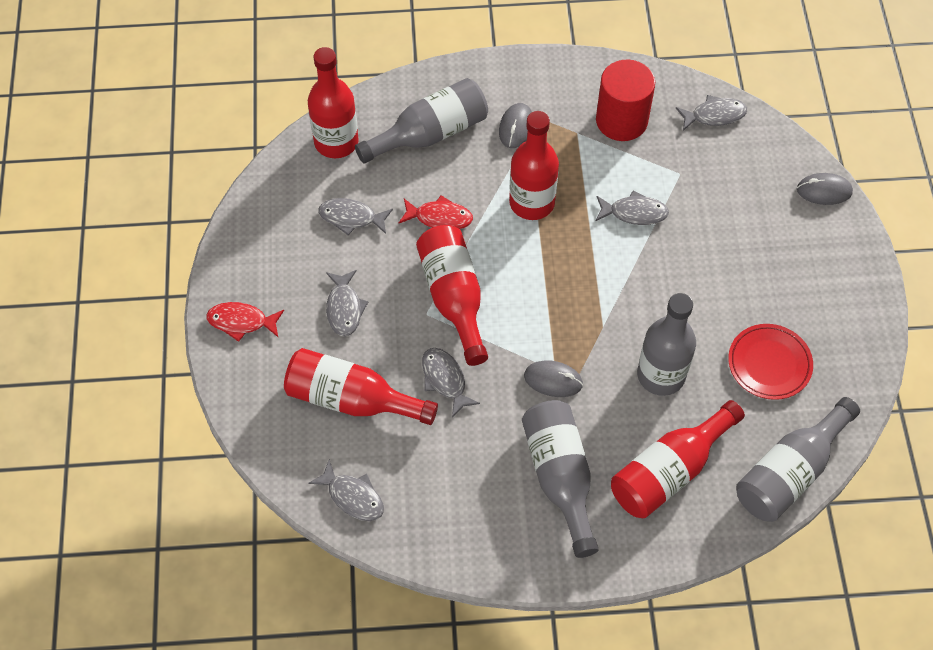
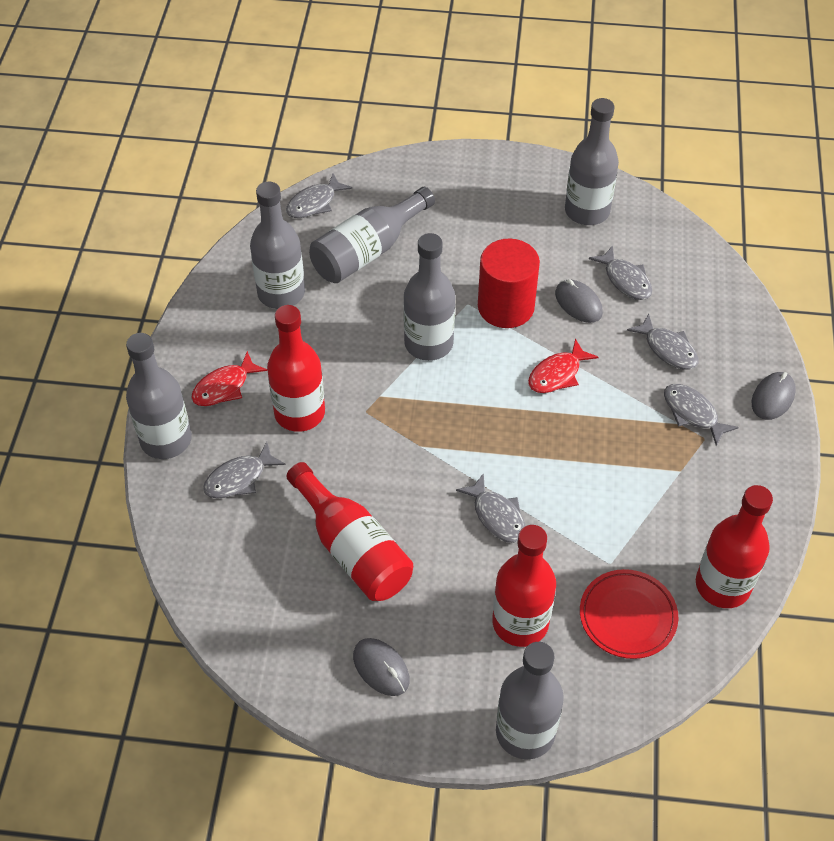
grey bottle: [355,78,488,164] [522,400,598,558] [637,293,696,396] [736,397,860,522] = 4 -> [126,333,192,459] [250,182,305,309] [309,187,435,283] [403,233,455,361] [496,642,564,759] [565,98,619,225] = 6
red bottle: [284,348,438,425] [308,47,359,158] [416,225,488,366] [509,111,559,220] [611,400,745,518] = 5 -> [267,305,325,432] [286,462,413,601] [492,525,556,647] [696,485,773,608] = 4

